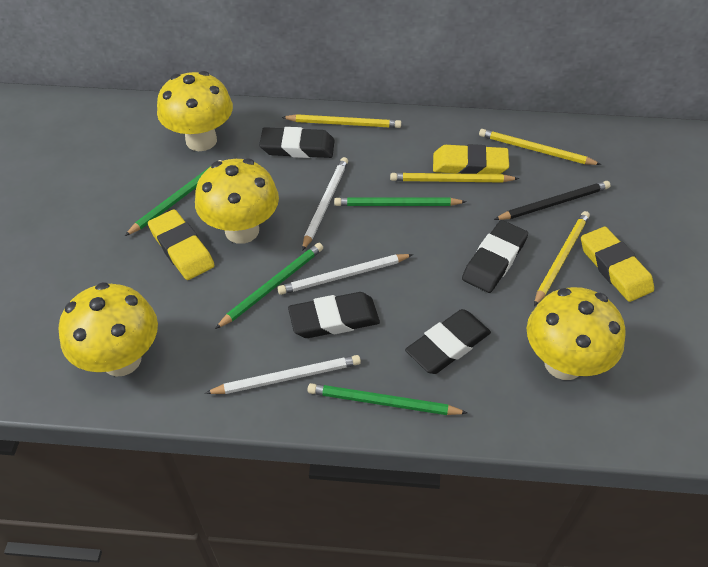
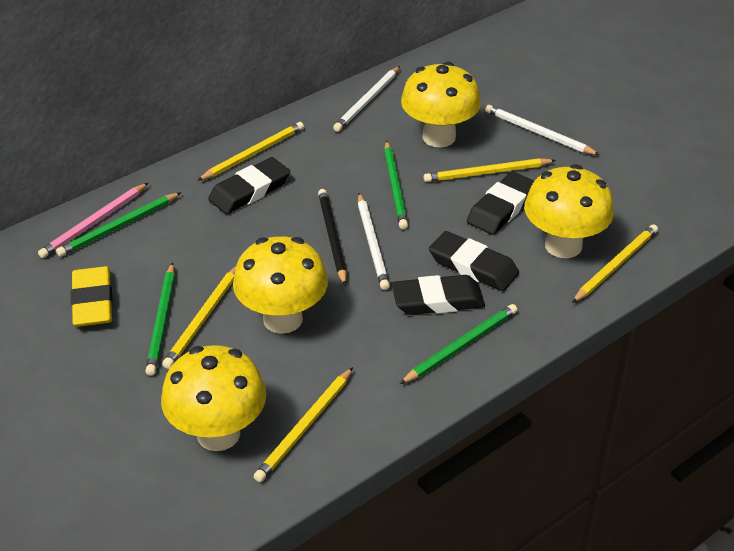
pink pencil: none = 0 -> [38,183,148,258] = 1
yellow eraser: [148,209,215,280] [433,144,509,174] [581,227,654,302] = 3 -> [71,266,112,327] = 1
yellow pencil: [281,114,401,128] [390,173,519,183] [479,129,602,165] [534,211,590,306] = 4 -> [162,266,236,369] [197,122,304,181] [253,367,353,482] [424,158,556,182] [572,224,658,303] = 5

